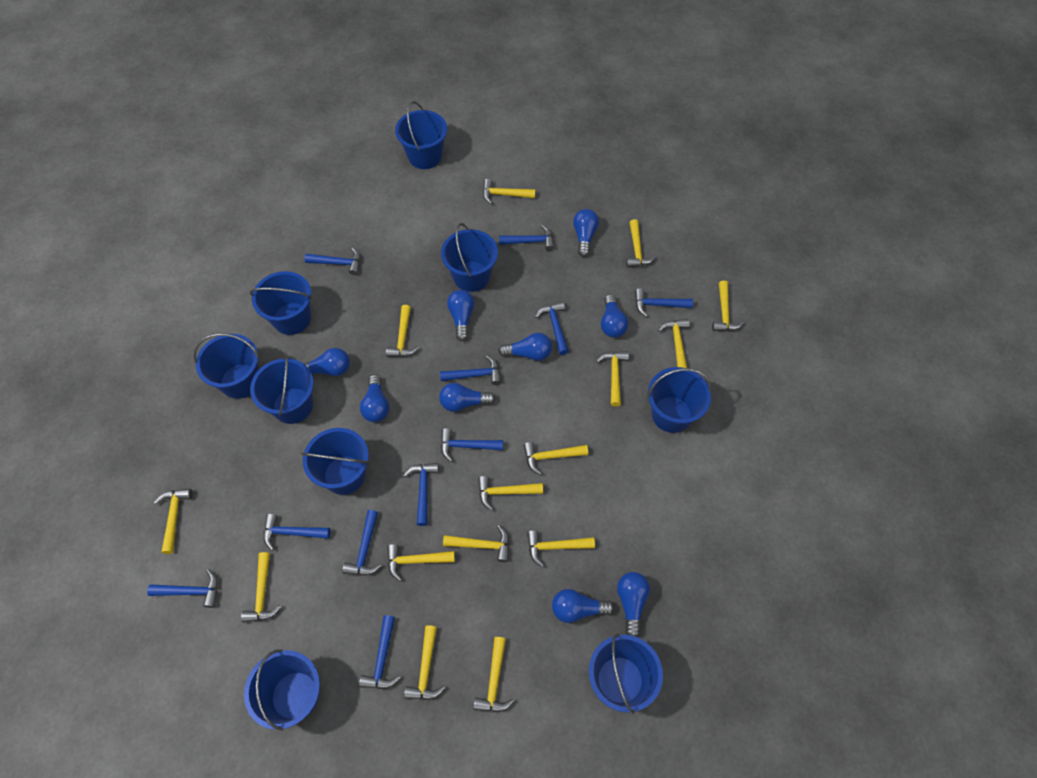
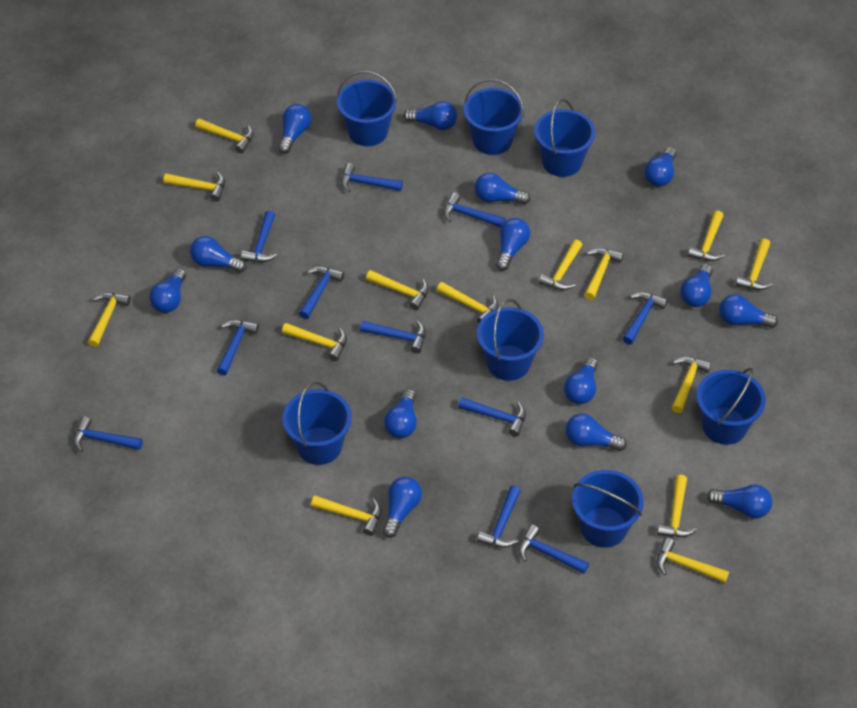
blue bucket: [194,333,259,399] [244,649,320,731] [250,271,312,335] [250,354,314,424] [301,428,369,495] [395,101,447,169] [441,223,498,292] [589,634,663,714] [647,367,711,433] = 9 -> [282,382,352,465] [336,71,398,146] [463,79,524,155] [477,299,544,381] [534,99,595,177] [572,470,644,548] [696,368,766,445] = 7
blue light bulb: [303,348,350,376] [360,375,390,422] [439,383,496,412] [447,290,475,341] [498,333,552,361] [552,589,614,623] [573,209,599,257] [601,294,629,338] [617,572,650,637] = 9 -> [149,268,186,313] [190,236,246,273] [278,104,311,154] [383,477,422,538] [384,389,417,438] [403,101,457,130] [475,173,531,205] [496,218,530,271] [564,357,598,404] [565,413,627,451] [645,147,676,187] [680,264,713,307] [706,484,772,518] [719,294,778,328] = 14
yellow hammer: [154,489,193,554] [241,552,281,623] [386,305,419,357] [387,544,455,581] [404,625,445,700] [443,525,509,562] [473,637,515,712] [478,476,543,511] [483,179,535,204] [523,442,588,475] [527,530,595,567] [596,352,629,407] [626,219,656,267] [658,319,690,368] [712,281,745,331] = 15 -> [88,293,131,347] [163,172,225,202] [195,118,254,153] [282,323,347,361] [311,496,381,536] [366,270,429,310] [437,282,499,323] [538,239,582,290] [584,248,624,300] [657,475,698,537] [657,537,729,583] [671,357,711,413] [688,210,725,261] [735,238,773,290] = 14

